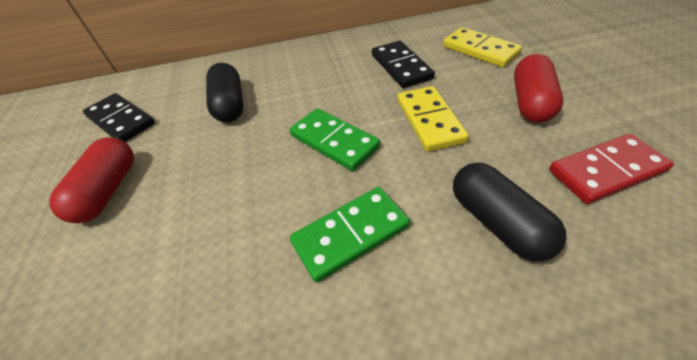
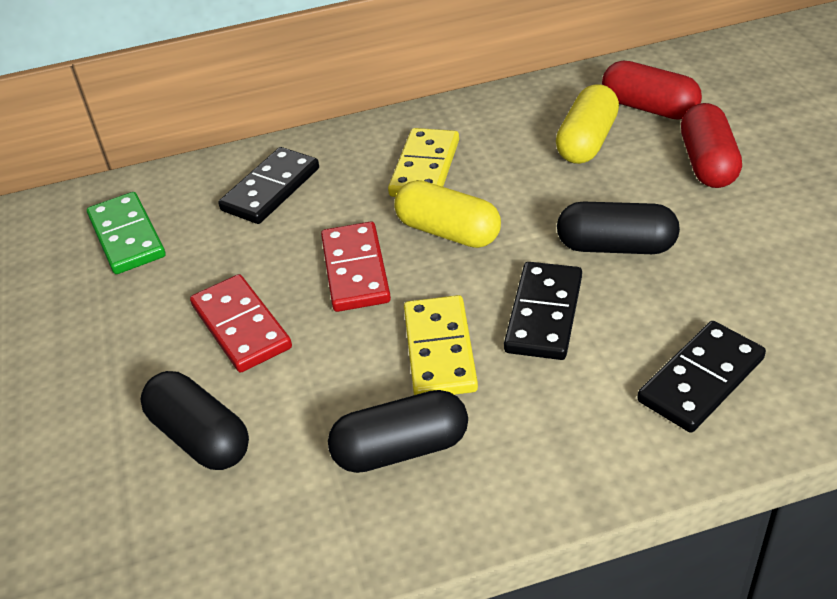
black capsule: [206,63,244,122] [453,162,567,262] = 2 -> [140,371,249,470] [328,390,468,473] [557,202,680,254] = 3
black domino: [83,93,155,142] [372,41,435,88] = 2 -> [218,147,319,224] [504,262,582,360] [638,321,766,433] = 3
green domino: [290,108,380,171] [290,187,410,283] = 2 -> [87,192,165,274] = 1
red domino: [549,134,674,204] = 1 -> [190,274,292,373] [321,222,391,312] = 2
yellow capsule: none = 0 -> [394,180,501,248] [556,84,619,164] = 2

